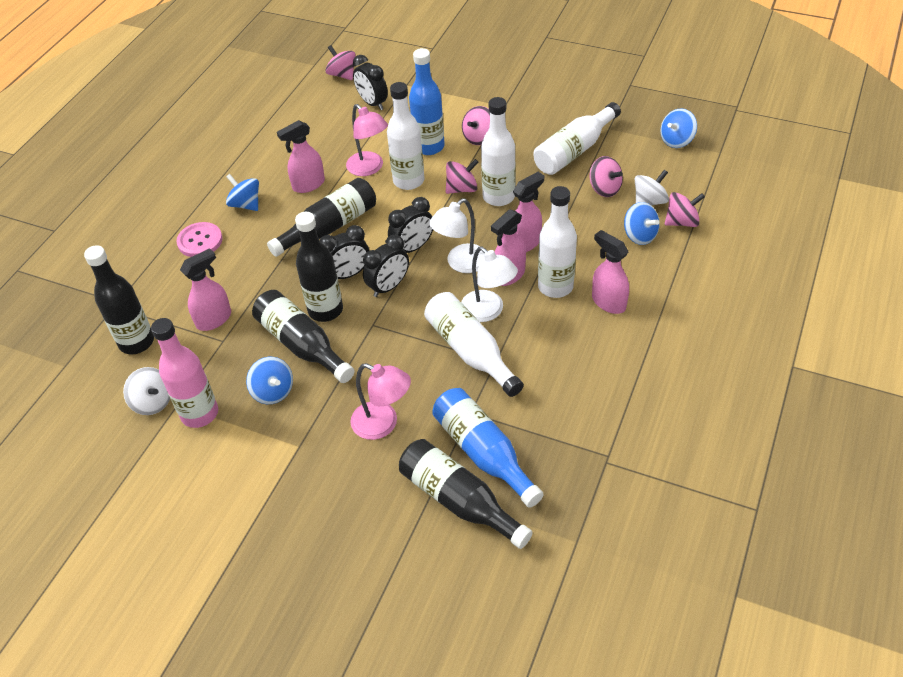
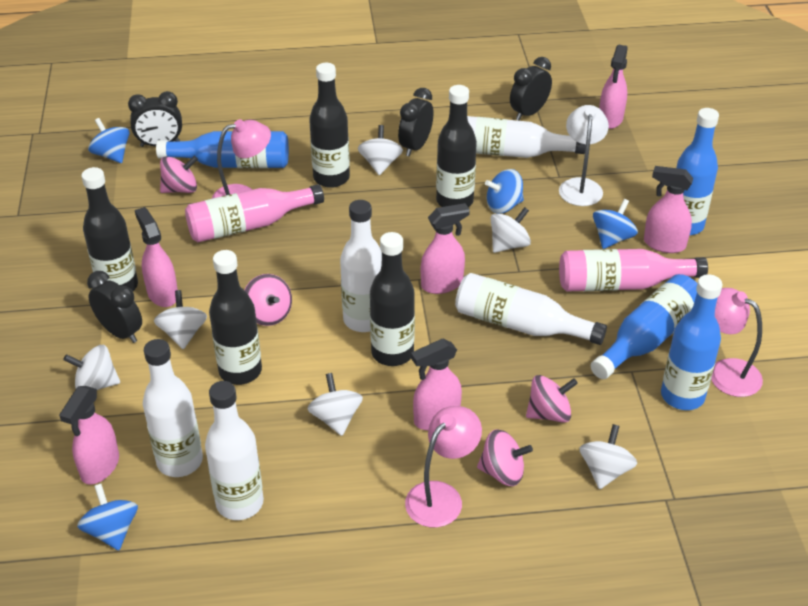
blue bottle: [409,48,445,155] [432,388,544,508] = 2 -> [156,131,289,168] [591,274,697,379] [661,274,723,410] [676,108,719,235] = 4
pink bottle: [151,318,218,428] = 1 -> [185,184,324,242] [559,249,708,291] = 2
pink button: [176,222,223,257] = 1 -> none = 0
pink lamp: [346,104,388,176] [350,363,411,440] = 2 -> [212,119,271,199] [405,406,482,527] [711,288,763,397] = 3
pink spinning top: [325,45,356,80] [446,159,479,194] [462,106,490,145] [590,156,623,197] [665,192,705,227] = 5 -> [160,156,198,193] [245,274,292,326] [477,429,533,486] [526,375,578,423] = 4
pink spray bottle: [180,248,231,331] [277,120,325,193] [491,209,526,286] [513,172,544,252] [592,230,629,314] = 5 -> [59,386,119,485] [135,207,178,307] [411,339,462,430] [421,203,470,294] [599,44,628,129] [644,166,693,253] = 6
white lamp: [429,199,485,273] [461,247,518,322] = 2 -> [559,105,609,206] = 1
white spinning top: [123,367,170,415] [635,170,669,206] = 2 -> [63,345,120,390] [154,290,207,349] [307,373,363,436] [358,125,403,175] [491,207,531,253] [580,424,637,489] = 6

